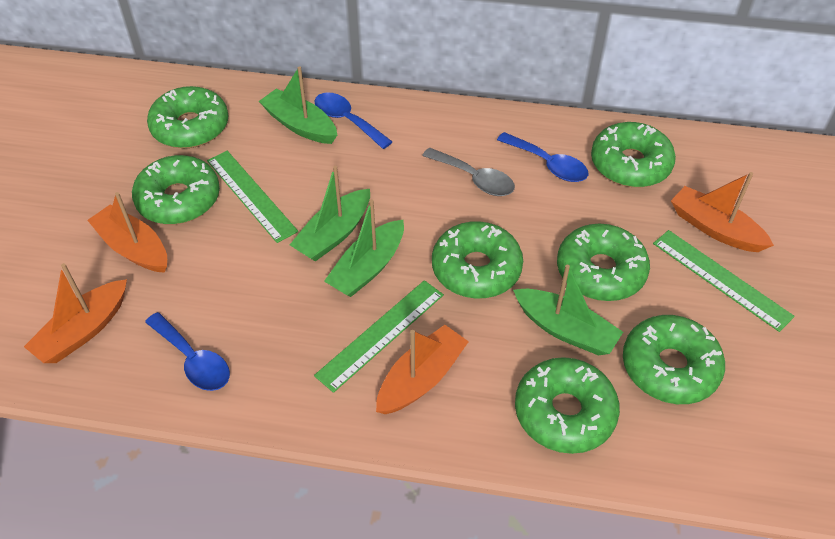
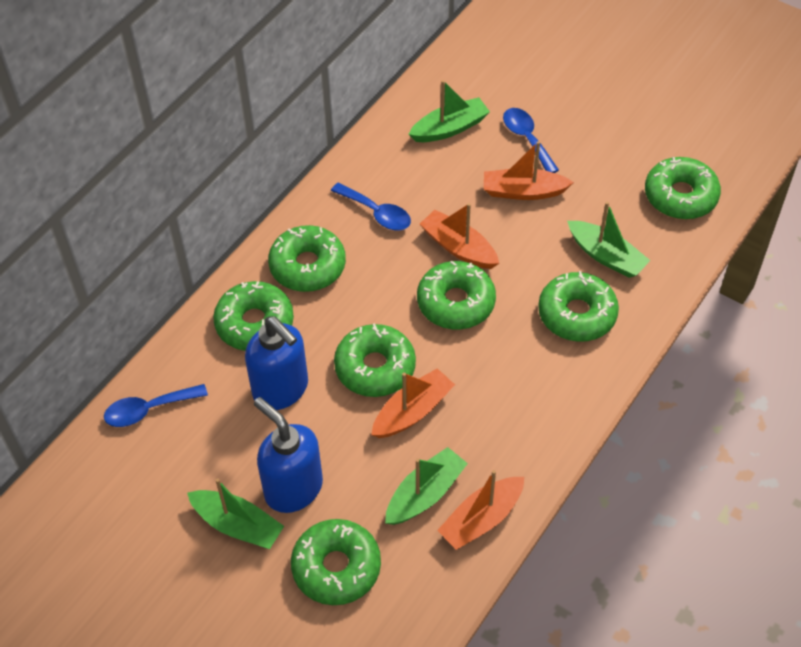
blue soap dispenser: none = 0 -> [245,316,308,410] [254,397,323,513] = 2
green ruler: [207,151,298,243] [314,280,444,393] [653,230,795,332] = 3 -> none = 0
grey spoon: [422,148,515,196] = 1 -> none = 0

